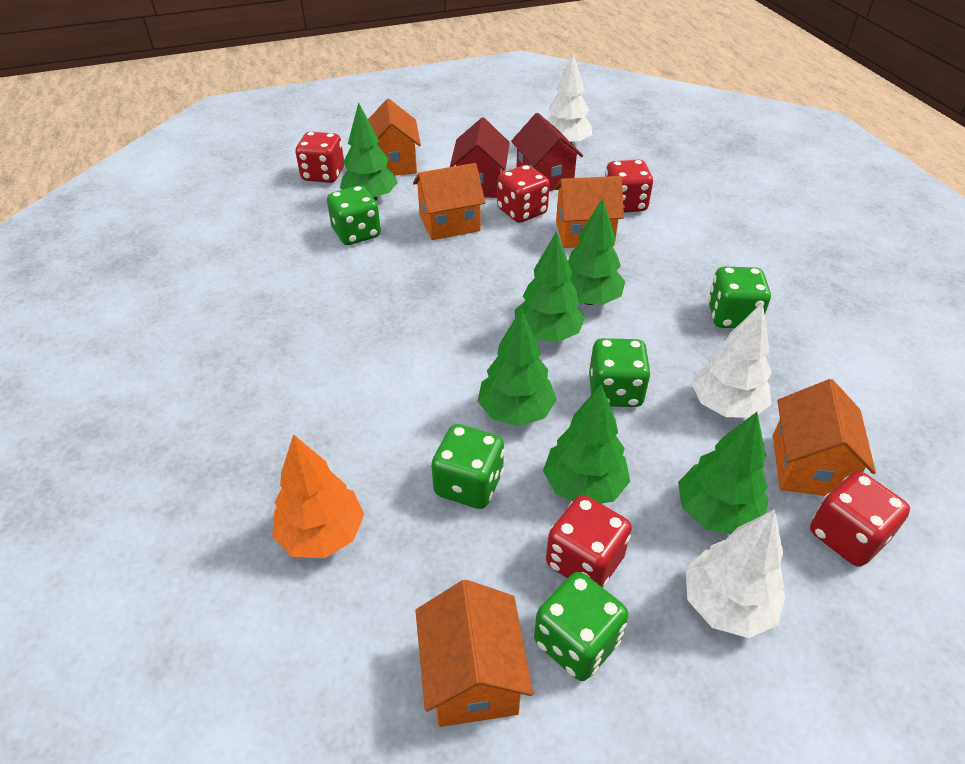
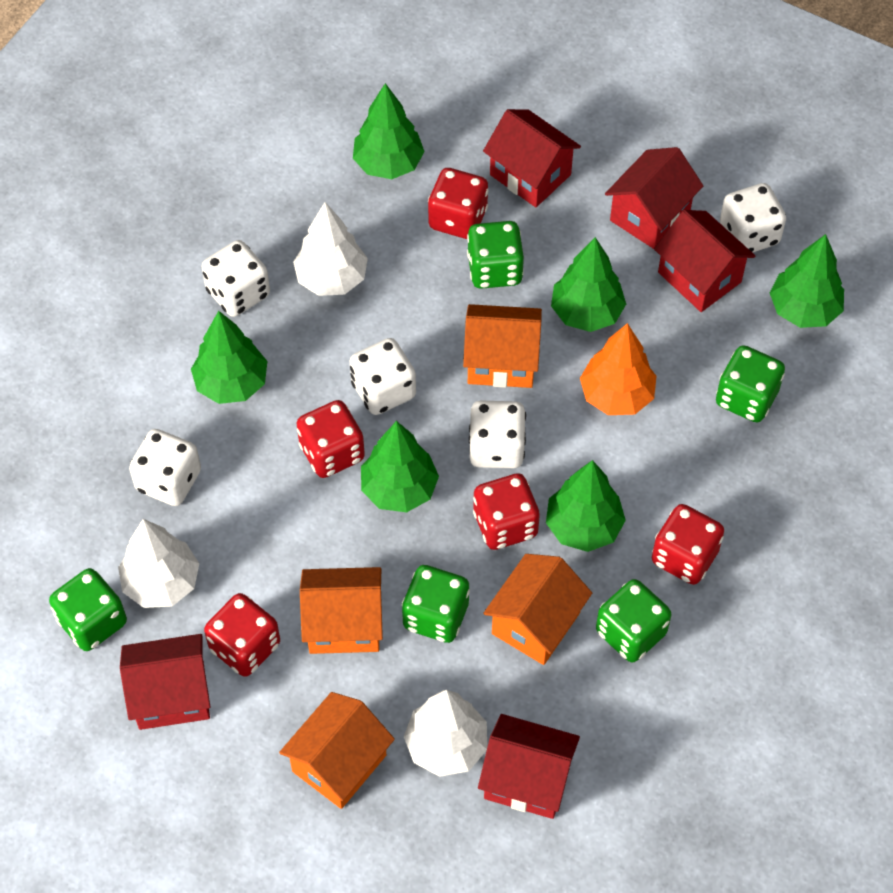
orange house: [368,99,421,175] [413,163,485,240] [416,580,533,727] [554,176,624,248] [773,379,876,496] = 5 -> [279,692,395,809] [300,567,383,654] [463,304,542,388] [483,554,592,665] = 4
red house: [450,117,510,198] [511,113,583,191] = 2 -> [120,634,210,730] [478,714,580,819] [483,109,581,207] [605,147,703,249] [654,210,755,312] = 5
white dice: none = 0 -> [129,429,201,506] [202,240,270,317] [350,338,416,415] [469,400,526,468] [720,183,786,253] = 5

